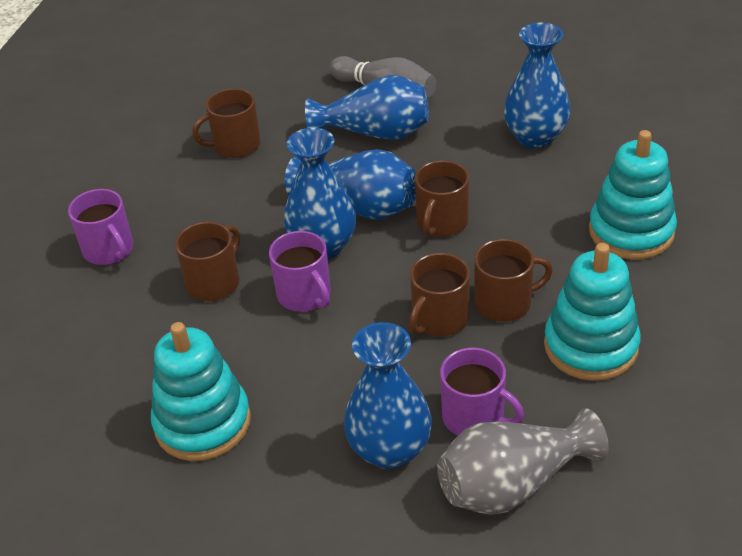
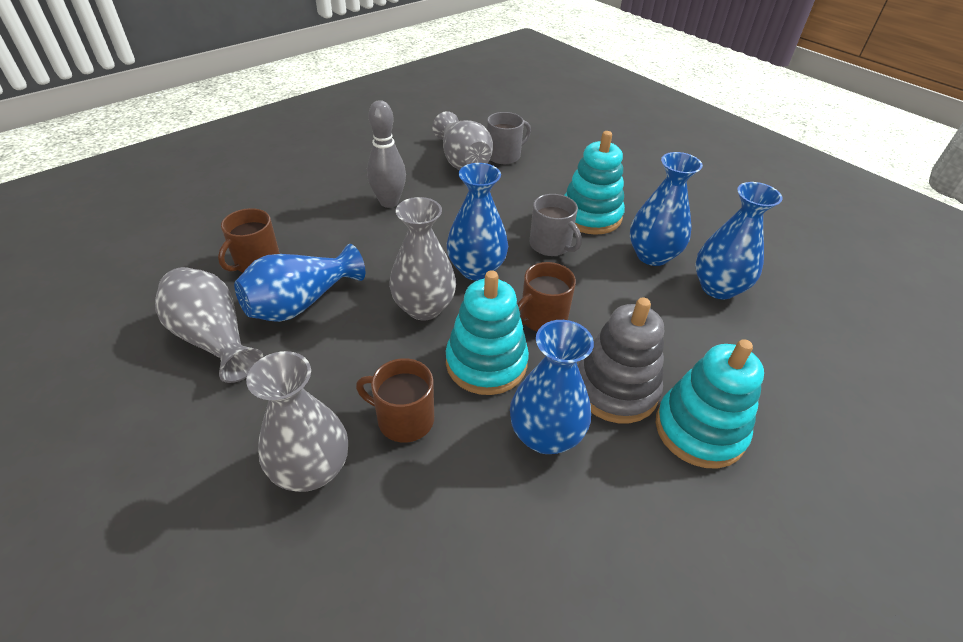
brown mug: [175,222,240,301] [192,88,261,158] [409,253,470,336] [415,161,469,237] [474,239,553,322] = 5 -> [218,208,280,272] [356,358,434,443] [517,262,576,331] = 3
grey mug: none = 0 -> [487,112,531,164] [530,194,582,256] = 2
grey stacking toy: none = 0 -> [578,297,664,423] = 1
grey vase: [437,408,609,515] = 1 -> [155,267,263,383] [246,351,348,492] [389,197,456,320] [432,111,493,170] = 4
purple mug: [68,189,134,265] [269,231,331,312] [440,348,524,436] = 3 -> none = 0

